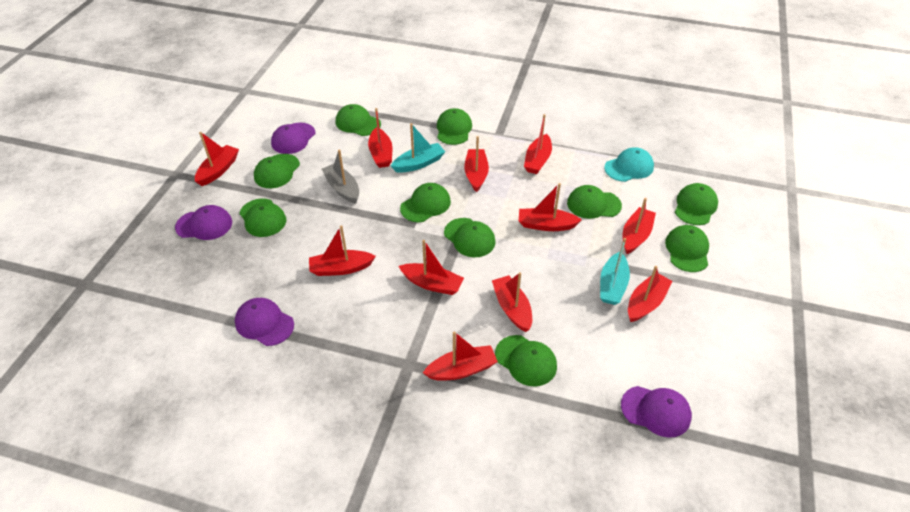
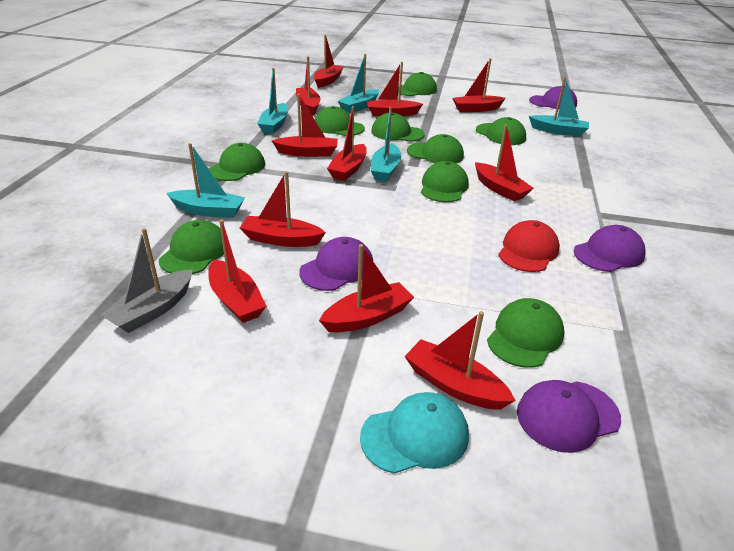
green cap: [239,198,286,237] [254,154,300,188] [336,104,381,136] [400,183,451,222] [437,108,472,145] [444,218,496,257] [495,335,557,386] [567,185,622,219] [665,225,709,272] [675,183,718,225] = 10 -> [159,220,224,274] [209,143,265,181] [315,106,365,136] [371,112,425,142] [398,72,437,96] [407,134,464,163] [421,161,468,202] [476,117,526,145] [487,298,564,368] = 9
red cap: none = 0 -> [498,220,560,272] = 1
turquoise boat: [391,123,445,173] [600,238,630,305] = 2 -> [167,143,245,218] [257,68,288,134] [338,54,379,113] [371,107,401,182] [529,77,589,137] = 5

